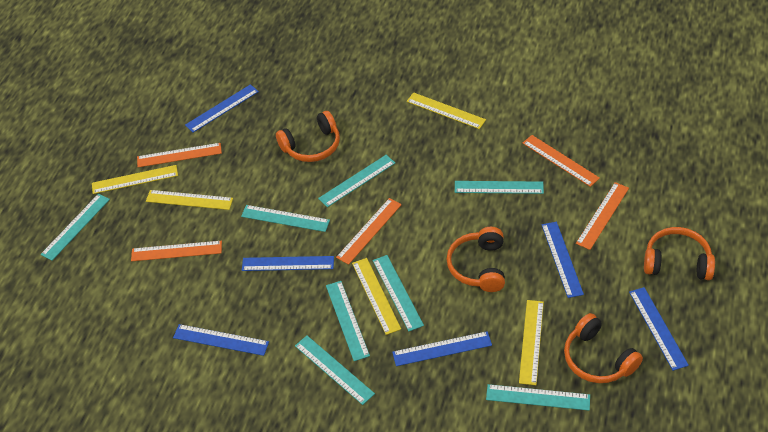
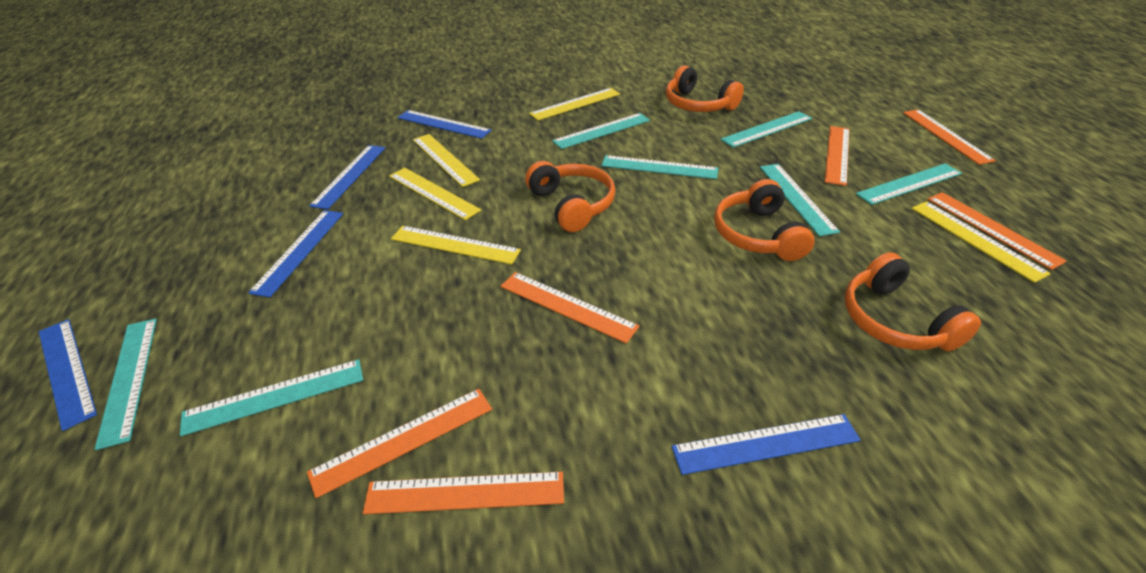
blue ruler: [173,324,269,356] [185,84,259,133] [242,256,334,271] [392,331,492,366] [542,222,584,298] [629,287,689,371] = 6 -> [39,319,97,431] [248,210,343,297] [309,145,385,209] [398,110,491,139] [672,414,861,475] = 5
orange ruler: [131,241,222,261] [137,143,222,167] [336,198,402,265] [523,135,600,187] [576,182,629,250] = 5 -> [307,389,492,498] [363,472,564,514] [501,272,640,344] [825,126,849,186] [903,109,996,165] [927,192,1067,270] = 6
turquoise ruler: [41,194,110,261] [241,205,330,232] [295,336,375,405] [318,155,395,207] [326,281,370,361] [373,255,424,331] [455,181,544,194] [486,384,590,410] = 8 -> [95,319,157,450] [180,359,363,436] [552,113,650,149] [601,155,718,179] [721,111,812,148] [760,164,840,236] [856,163,962,205] = 7

